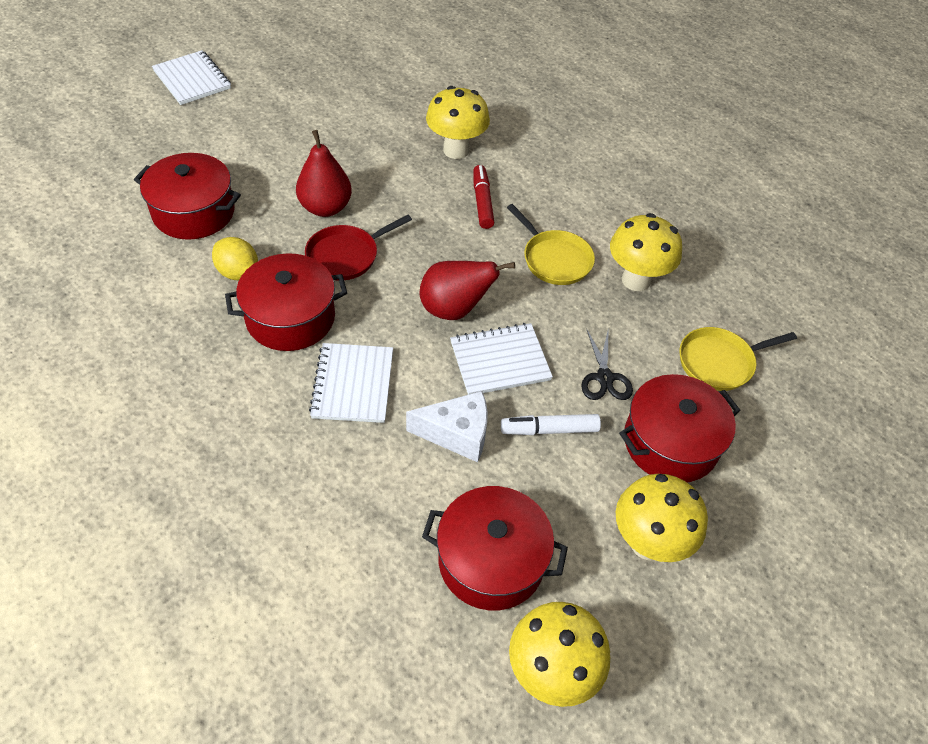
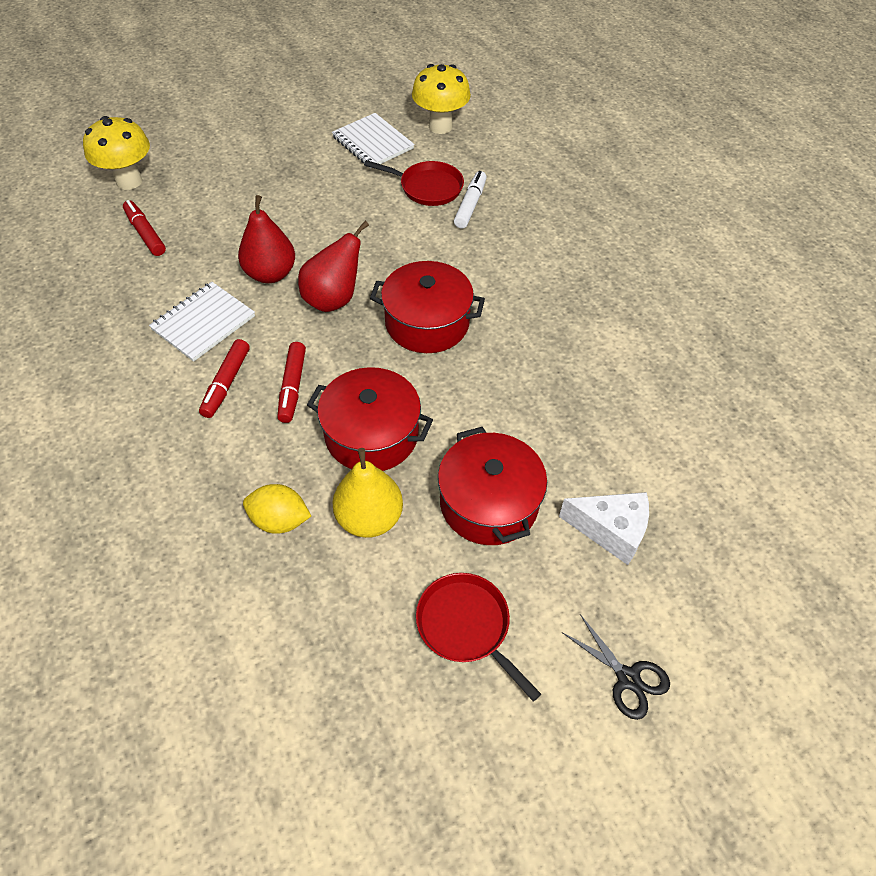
red marker: [473,165,494,229] = 1 -> [123,200,166,256] [199,339,250,418] [277,342,306,423] = 3
red pan: [305,215,412,280] = 1 -> [364,160,464,206] [416,573,541,702] = 2
red pot: [134,153,241,240] [225,253,347,351] [422,486,568,611] [619,374,741,482] = 4 -> [307,367,433,471] [370,261,485,353] [438,427,547,545] = 3
white notebook: [152,50,231,105] [309,343,393,423] [450,323,553,395] = 3 -> [149,282,255,362] [332,113,414,168] = 2
yellow mushroom: [426,86,490,159] [509,602,610,707] [610,213,682,291] [616,474,708,562] = 4 -> [83,116,150,190] [412,64,471,134] = 2
yellow pan: [507,204,595,285] [679,327,797,391] = 2 -> none = 0
yellow pear: none = 0 -> [332,448,403,538] = 1

